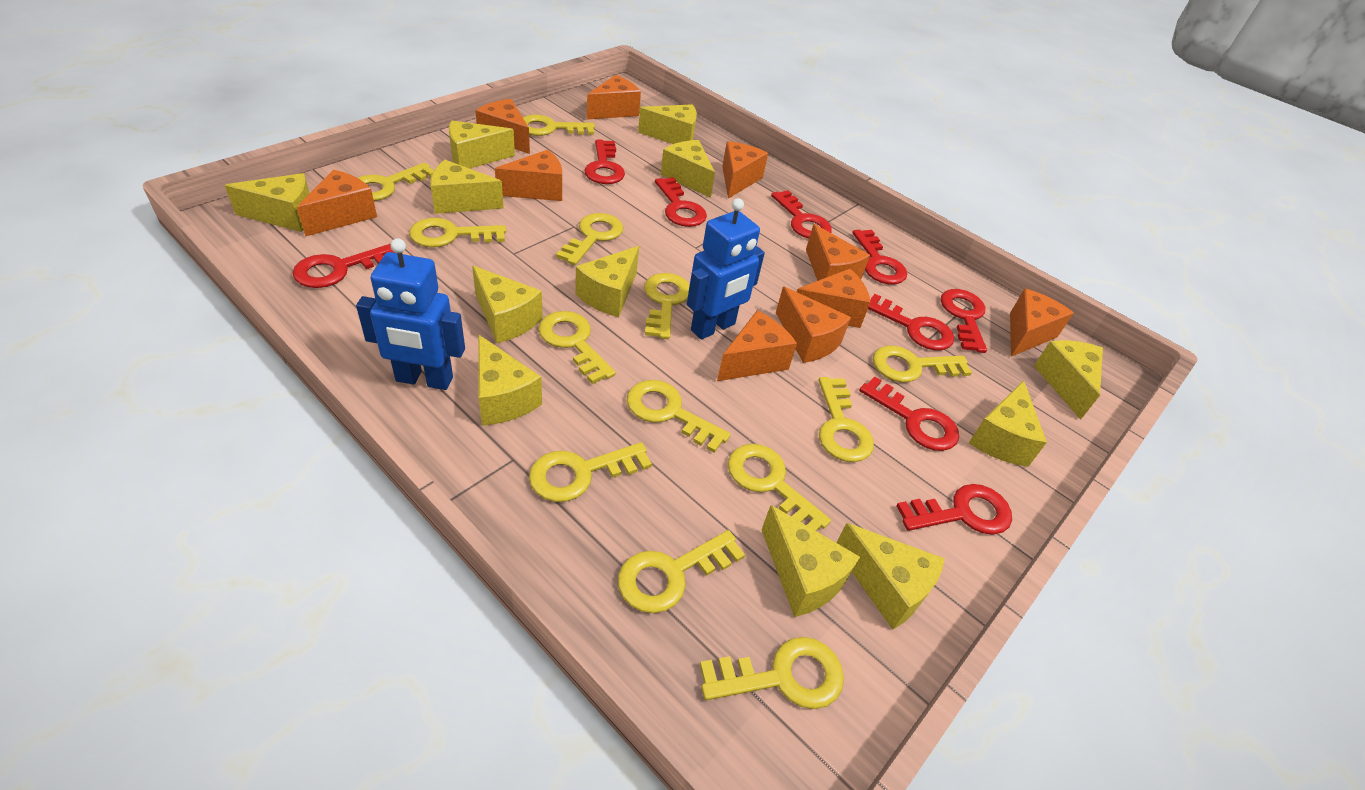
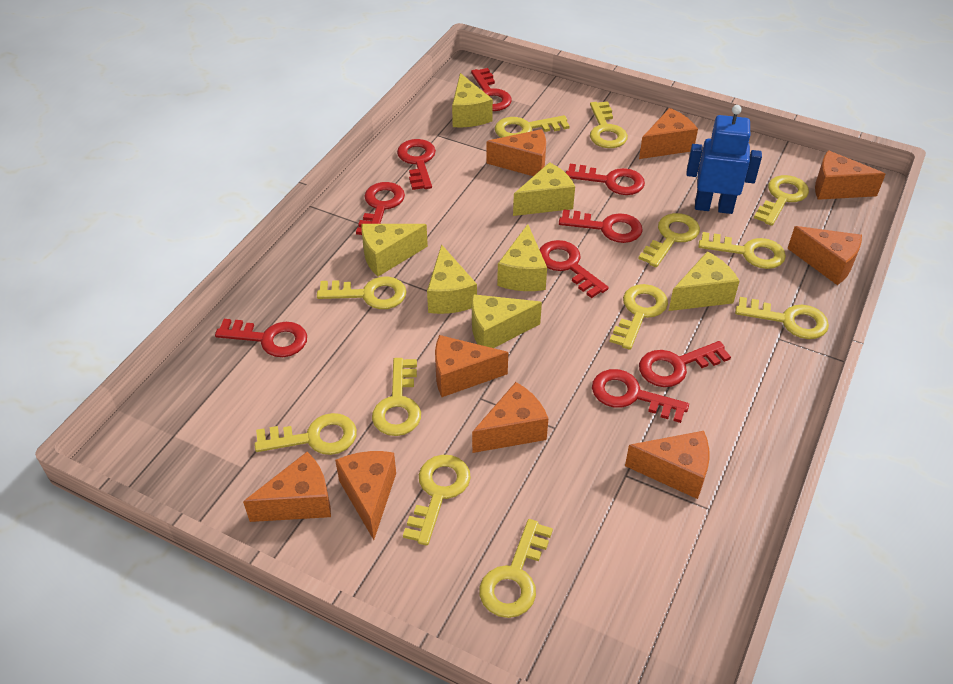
blue robot: [356,238,465,390] [687,198,765,340] = 2 -> [686,105,762,214] = 1
orange cheese: [297,170,377,236] [475,99,530,154] [495,150,562,201] [587,75,641,119] [717,311,797,381] [722,141,768,199] [776,287,851,363] [797,269,871,328] [806,224,870,281] [1010,289,1074,357] = 10 -> [243,452,331,522] [335,451,396,540] [435,335,508,397] [472,382,549,453] [486,129,546,176] [625,431,709,499] [639,108,698,159] [787,226,862,285] [815,150,886,200] = 9
yellow cheese: [224,173,310,232] [430,160,504,214] [449,121,515,169] [472,266,543,343] [478,334,542,426] [575,246,639,317] [638,104,697,144] [660,140,715,198] [762,505,860,617] [836,523,945,630] [969,381,1047,467] [1034,340,1103,420] = 12 -> [361,224,428,276] [427,244,477,314] [452,73,493,127] [472,294,542,348] [497,224,547,291] [513,162,575,216] [669,251,740,311] = 7
yellow key: [358,163,434,201] [409,218,506,247] [523,115,595,136] [529,442,652,502] [538,311,616,384] [556,213,623,265] [618,530,745,613] [627,380,731,453] [644,273,690,339] [700,637,844,709] [728,444,831,531] [819,377,874,462] [873,346,972,383] = 13 -> [254,413,357,455] [317,277,407,309] [372,358,421,436] [403,455,471,546] [479,519,553,618] [495,115,570,138] [590,101,628,148] [609,284,668,350] [638,213,700,267] [698,232,786,269] [735,297,829,339] [754,175,809,226] = 12

